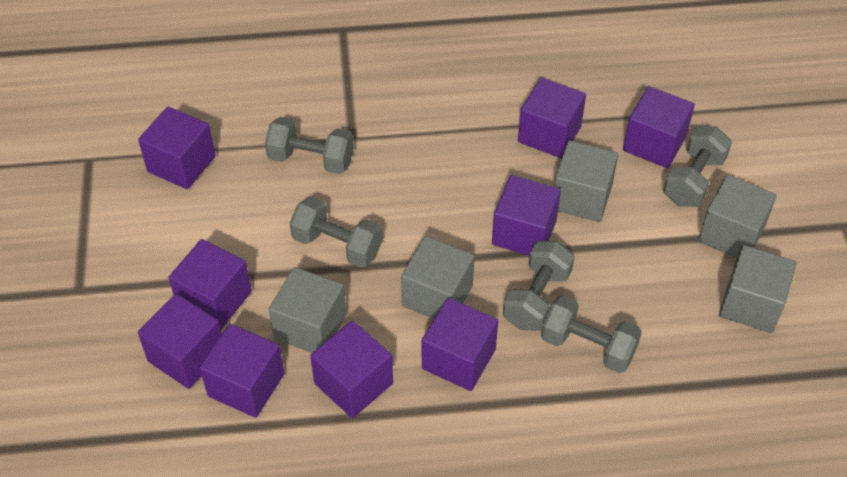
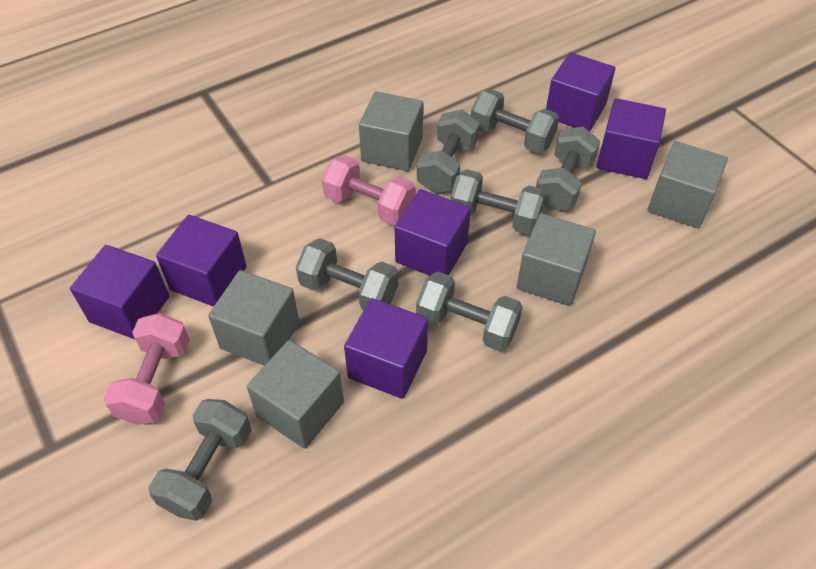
grey dumbbell: [265,117,354,174] [290,197,383,268] [503,241,575,331] [541,295,642,373] [663,127,732,207] = 5 -> [148,399,251,521] [296,238,398,310] [416,272,523,352] [417,110,479,193] [450,169,546,235] [471,89,559,153] [536,127,600,210] = 7
pink dumbbell: none = 0 -> [104,313,190,425] [322,155,415,225] = 2
purple cube: [138,107,216,189] [138,294,222,389] [168,239,252,329] [200,324,284,418] [310,321,393,418] [422,298,498,391] [492,175,561,256] [518,77,586,158] [623,86,695,168] = 9 -> [70,245,169,339] [156,215,247,307] [344,298,428,399] [395,189,471,276] [546,52,615,132] [597,98,666,179] = 6

